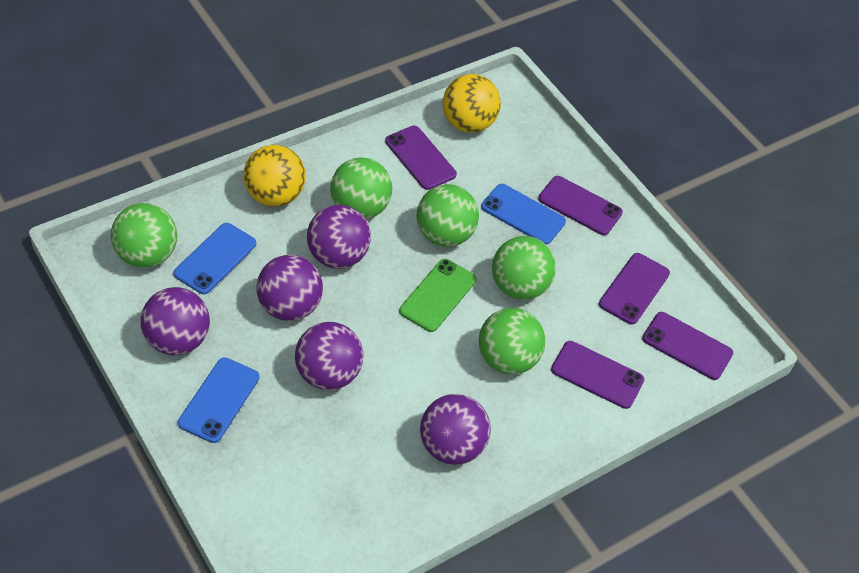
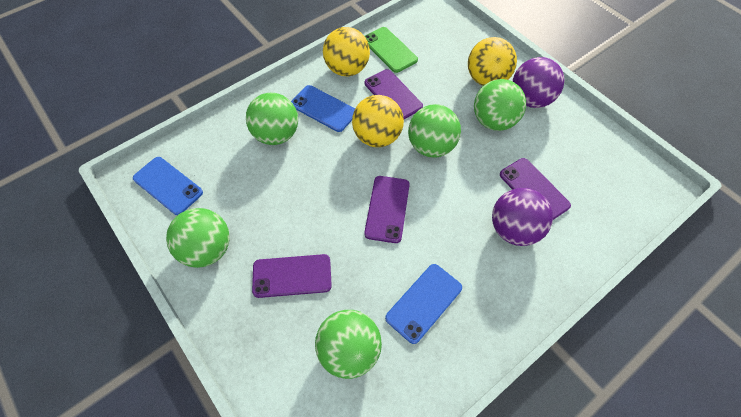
purple ball: [141,287,210,355] [256,255,323,321] [295,322,363,390] [307,205,371,269] [420,394,491,465] = 5 -> [492,188,553,246] [513,57,564,108] = 2
purple phone: [385,126,457,190] [538,176,623,235] [551,341,644,409] [599,253,670,324] [642,312,733,380] = 5 -> [252,254,332,298] [364,176,410,243] [365,69,423,119] [500,158,571,220] = 4
yellow ball: [243,145,306,207] [443,74,501,133] = 2 -> [323,27,370,76] [352,95,404,147] [468,37,517,86] = 3

